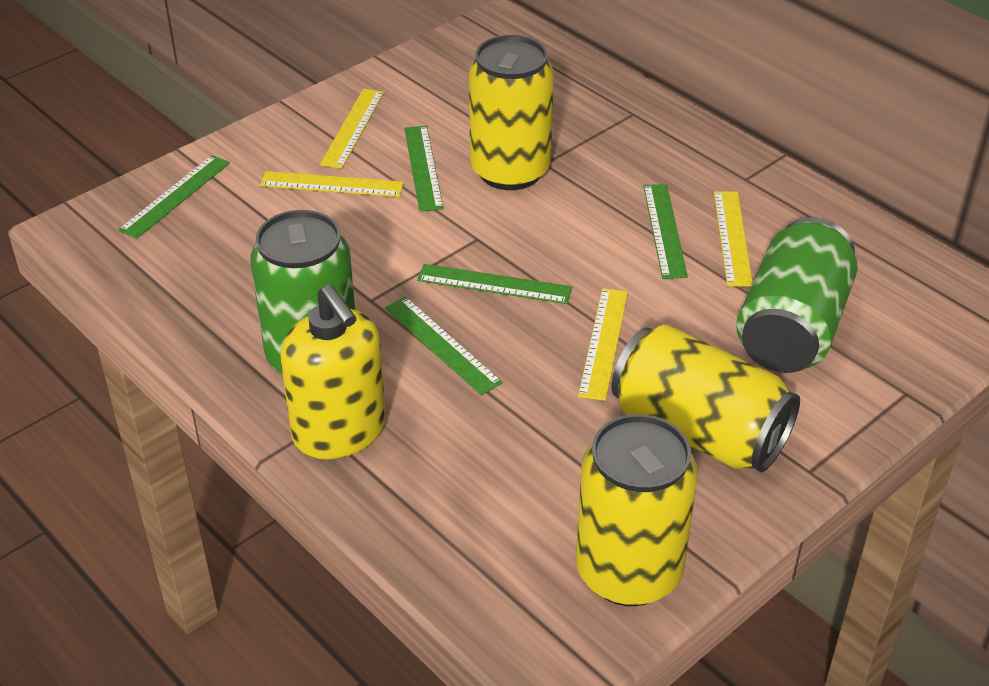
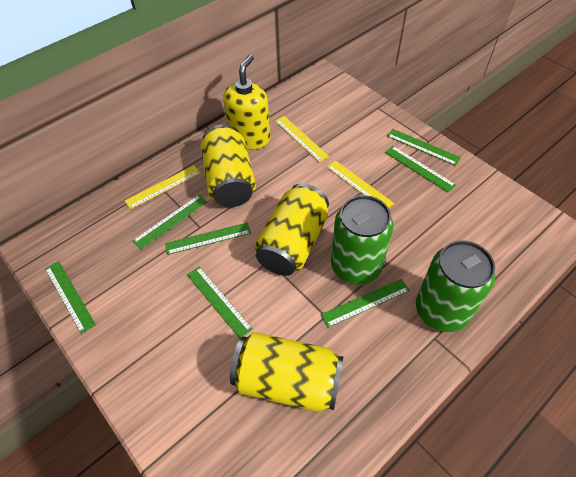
green ruler: [118,155,230,239] [385,297,503,395] [404,126,444,212] [417,264,572,304] [643,184,688,279] = 5 -> [45,261,96,333] [133,195,207,249] [165,222,251,255] [187,267,253,338] [321,279,410,328] [385,146,456,193] [387,129,461,166] = 7
yellow ruler: [260,171,404,197] [320,89,384,169] [578,288,628,401] [714,191,753,287] = 4 -> [125,165,200,209] [275,116,329,162] [327,160,394,208] = 3

